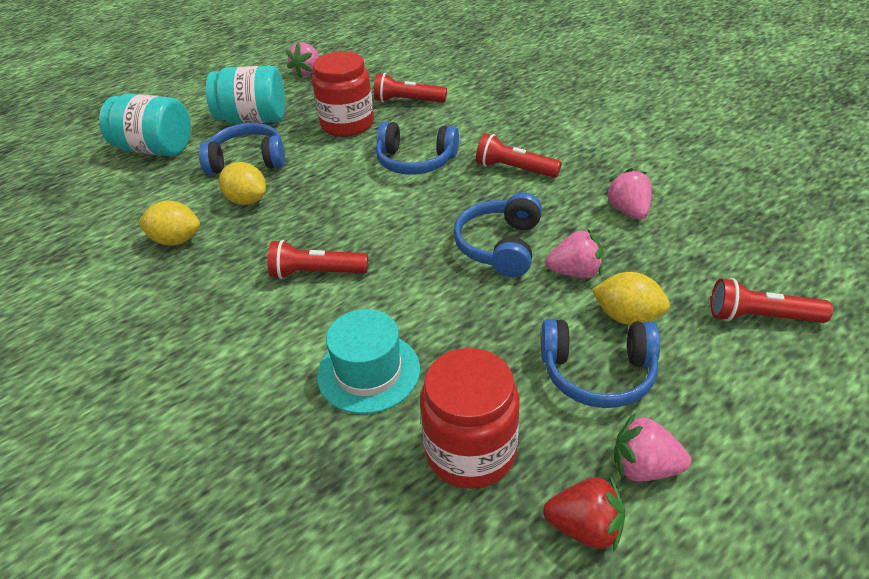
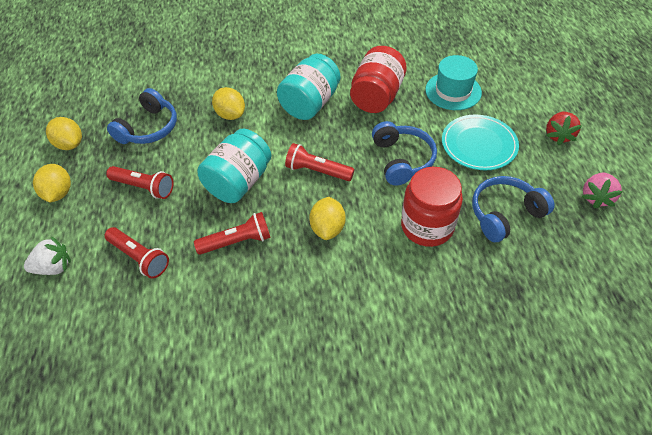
blue headphones: [199,123,285,175] [376,121,459,175] [454,192,542,277] [541,319,660,408] = 4 -> [107,88,177,144] [372,121,437,186] [472,176,555,242] = 3
pink strawberry: [286,42,319,78] [546,229,603,278] [605,168,652,219] [614,413,691,482] = 4 -> [581,173,623,209] = 1
turquoise plate: none = 0 -> [442,115,519,170] = 1
white strawberry: none = 0 -> [24,236,71,275] = 1
yellow lemon: [138,200,200,246] [219,162,266,205] [592,272,670,325] = 3 -> [33,164,71,202] [46,117,82,150] [212,87,245,120] [309,197,346,240] = 4

